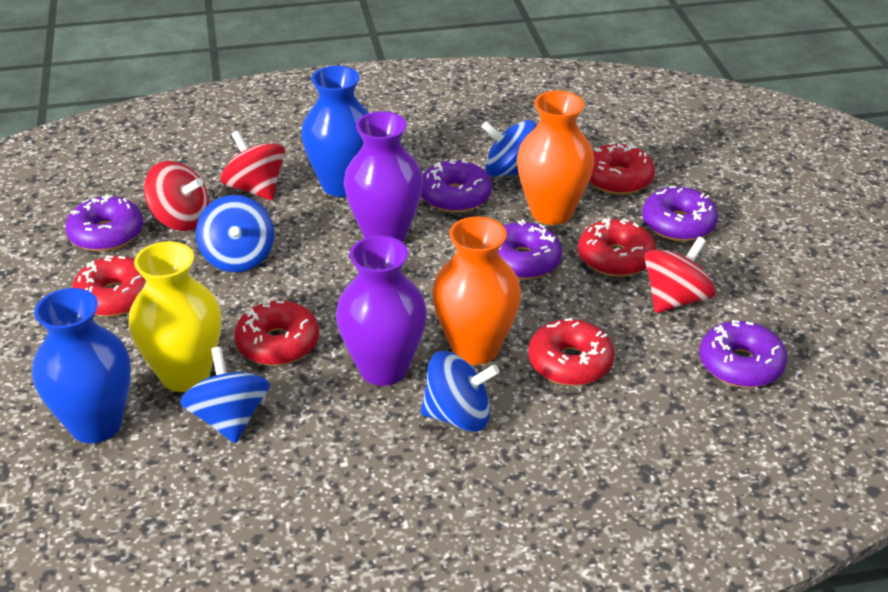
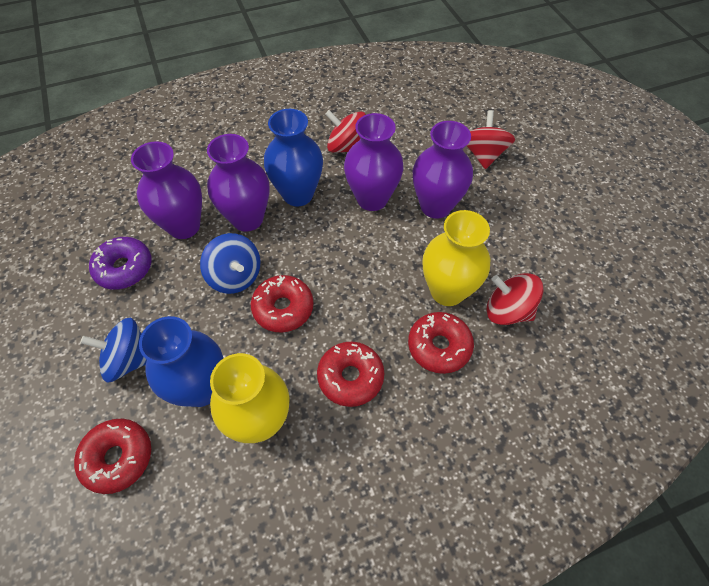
blue spinning top: [180,347,270,444] [196,195,274,272] [420,351,499,432] [481,120,537,177] = 4 -> [80,318,147,383] [200,233,260,294] = 2
orange vase: [432,216,521,365] [517,91,594,225] = 2 -> none = 0
purple donut: [65,194,143,252] [421,159,492,213] [498,219,562,280] [642,186,718,241] [700,320,788,388] = 5 -> [89,237,152,290] = 1
purple vase: [336,236,427,386] [344,111,423,242] = 2 -> [131,141,202,239] [207,134,269,232] [344,113,404,211] [413,121,473,219] = 4
red donut: [72,256,146,317] [234,300,319,366] [528,318,615,386] [578,218,656,277] [589,143,655,195] = 5 -> [74,419,151,494] [251,275,314,332] [317,342,384,407] [408,312,474,374] = 4
yellow vase: [129,241,222,392] = 1 -> [210,353,290,443] [422,210,490,306] = 2

